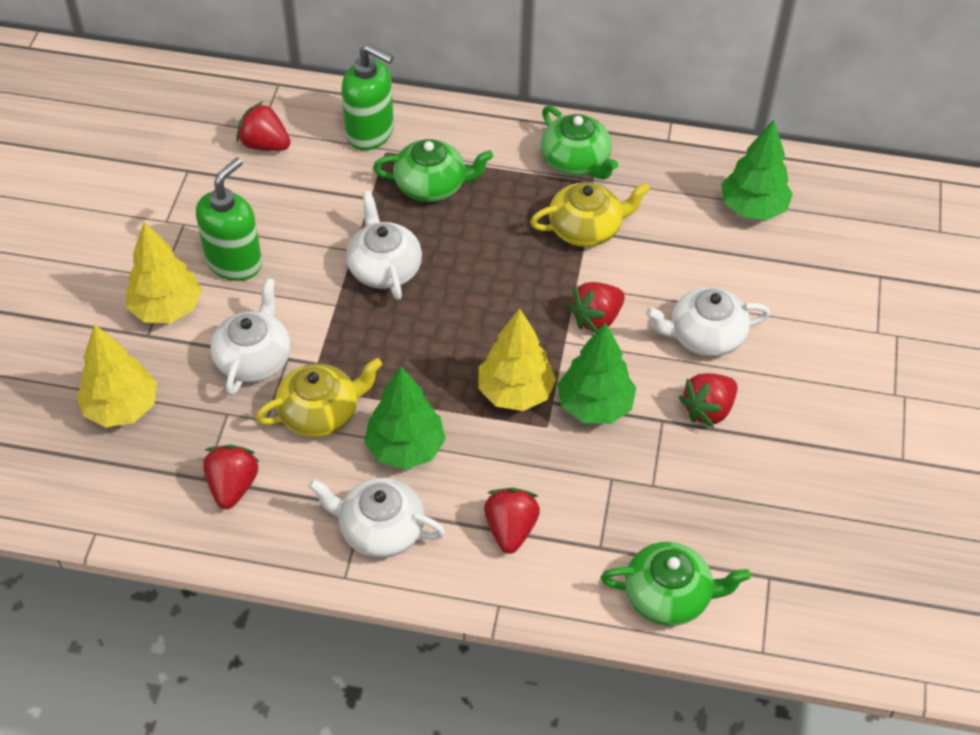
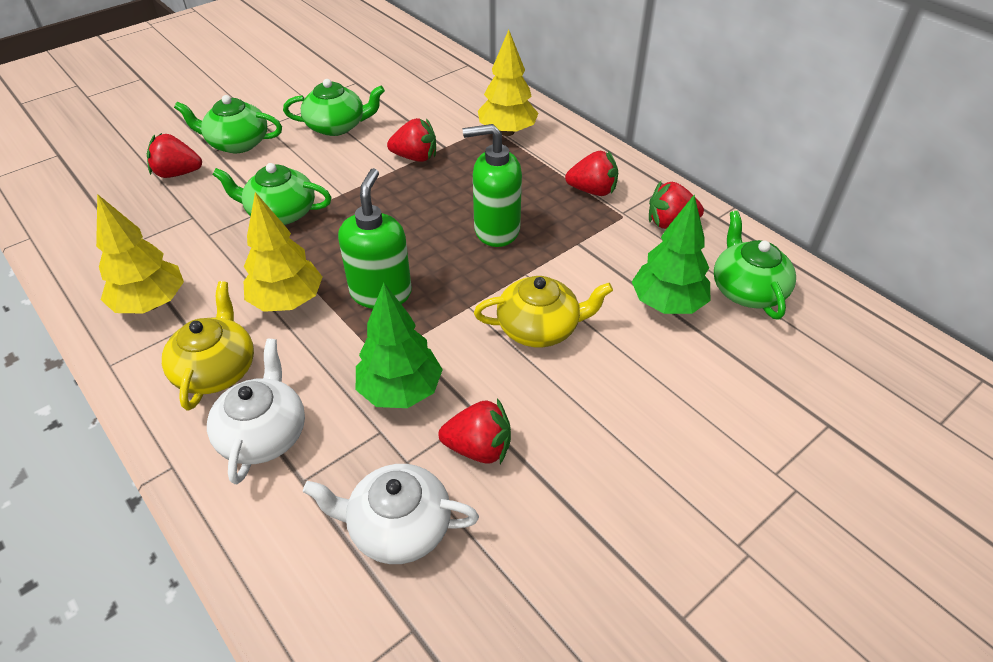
green teapot: [373,139,493,202] [540,106,618,179] [601,542,751,626] = 3 -> [174,95,282,153] [213,163,332,225] [283,79,385,136] [714,211,796,320] = 4
green tree: [364,367,446,469] [557,322,636,424] [721,119,793,220] = 3 -> [356,283,443,408] [632,195,710,314] = 2
white teapot: [211,278,290,396] [309,478,445,558] [346,191,422,300] [646,287,770,356] = 4 -> [207,339,305,484] [303,464,479,564] = 2

